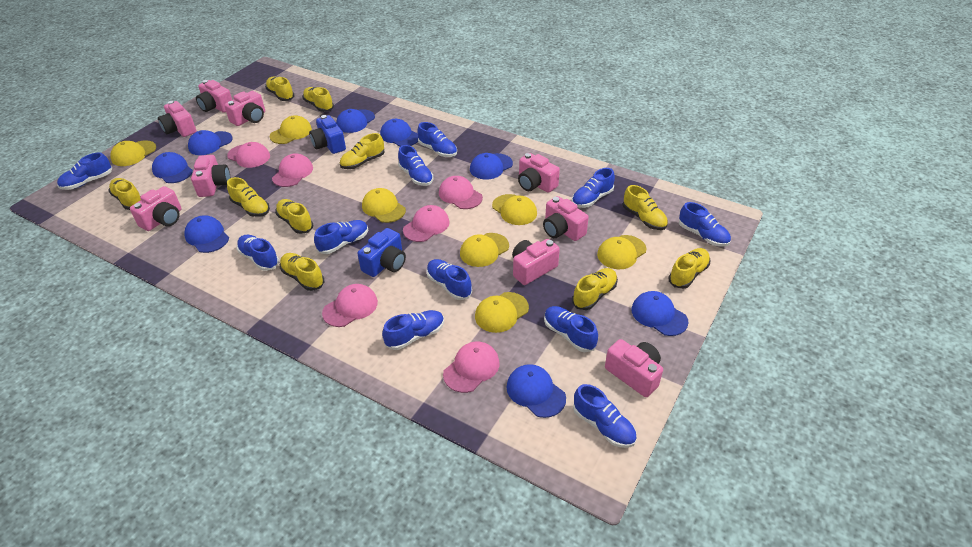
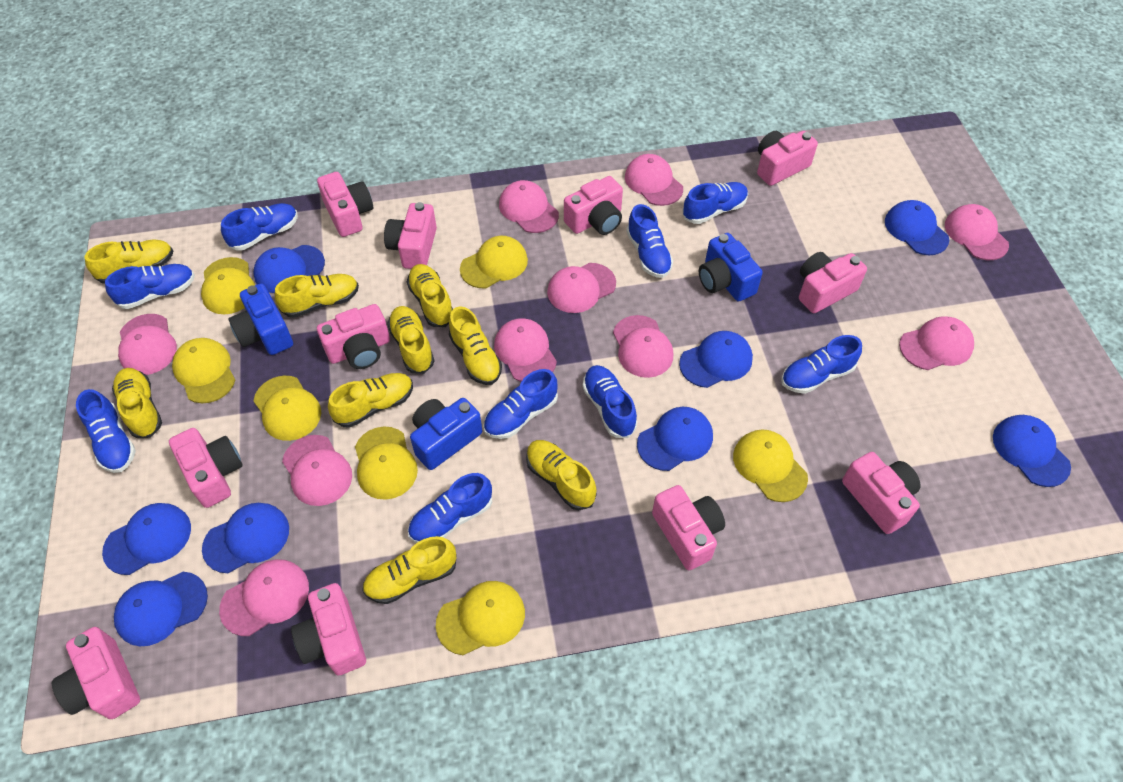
blue camera: [309,115,346,154] [357,228,406,277] = 2 -> [229,283,293,355] [410,398,482,470] [699,233,763,302] = 3
blue shoe: [57,152,112,190] [237,235,279,271] [314,220,368,254] [382,310,444,350] [398,145,433,186] [417,122,457,157] [426,259,472,300] [544,306,598,352] [572,168,615,208] [573,384,637,448] [679,202,731,247] = 11 -> [76,389,136,473] [105,264,195,309] [221,203,298,251] [408,473,492,543] [483,369,558,439] [582,365,637,438] [626,204,673,278] [683,182,748,224] [781,335,862,394] = 9
pink camera: [130,186,181,231] [158,101,197,137] [191,155,230,197] [196,80,232,113] [224,91,265,126] [512,239,560,285] [518,153,560,193] [543,196,589,241] [605,339,663,397] = 9 -> [52,627,140,719] [169,428,243,508] [291,583,366,676] [317,172,373,237] [317,304,390,369] [384,202,437,269] [564,176,623,235] [652,485,725,570] [757,131,818,186] [799,252,867,313] [842,452,921,534] = 11
pink cap: [227,142,270,168] [272,153,313,187] [322,284,378,327] [403,205,449,242] [439,176,483,209] [443,342,499,393] = 6 -> [118,314,177,375] [219,559,309,636] [282,435,352,506] [494,318,557,382] [499,180,559,233] [547,263,616,313] [613,315,673,378] [625,154,683,206] [899,316,974,370] [945,204,1009,260] = 10
yellow shoe: [108,178,141,210] [227,177,270,217] [265,77,295,101] [275,199,313,234] [280,253,324,291] [303,87,334,112] [340,133,385,169] [572,268,618,310] [623,185,668,230] [668,248,710,289] = 10 -> [85,240,173,284] [112,368,162,438] [275,274,359,318] [328,373,413,427] [362,536,457,604] [387,306,434,374] [407,264,453,327] [449,306,502,385] [526,440,597,510] = 9

